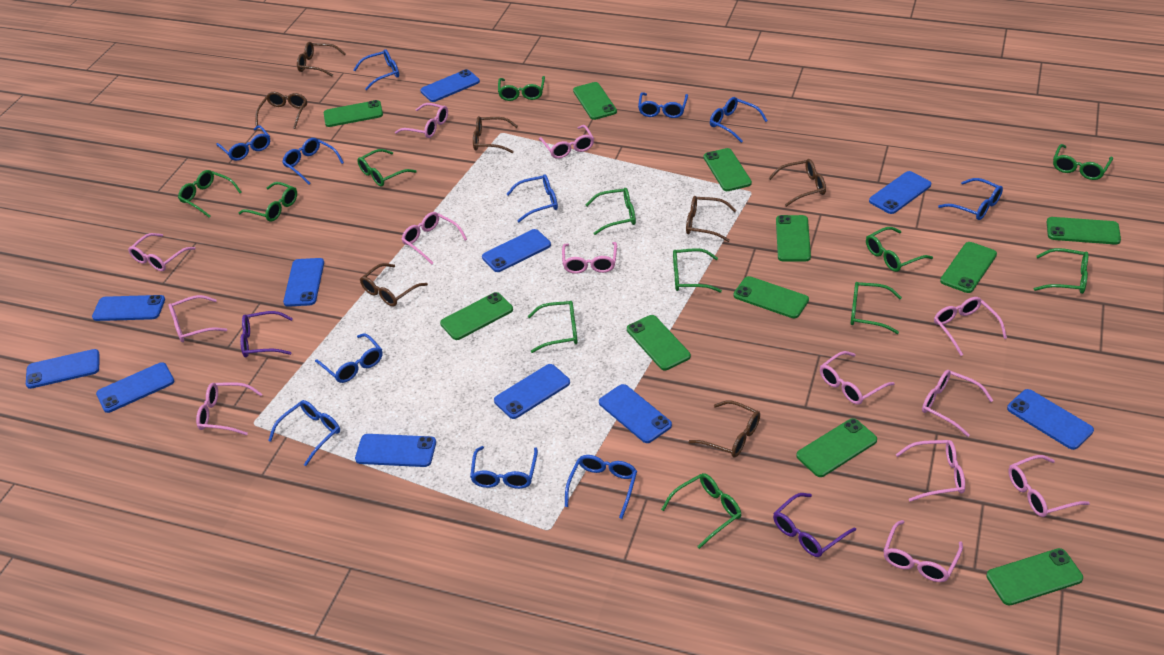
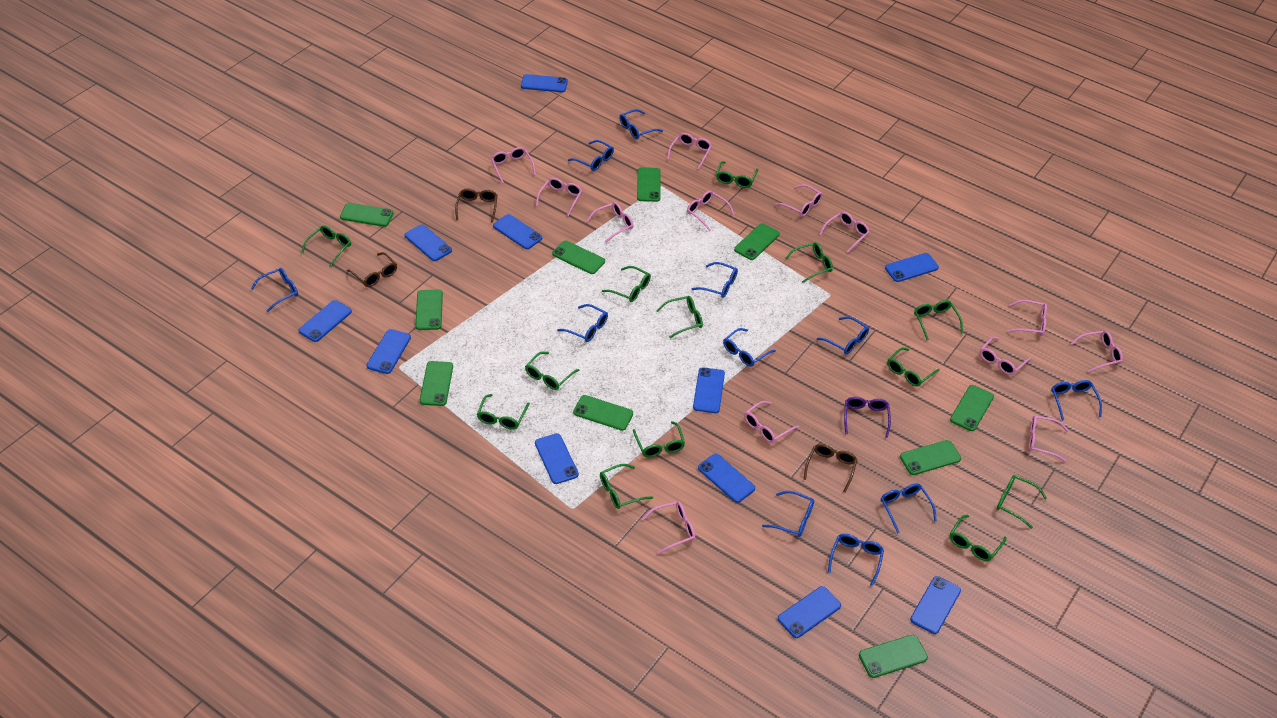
brown glasses: [255,92,307,129] [297,42,346,76] [360,263,428,307] [473,116,518,153] [686,196,737,242] [688,400,760,458] [769,159,826,207] = 7 -> [347,252,397,287] [455,188,498,223] [803,444,857,493] = 3
green glasses: [178,170,242,218] [238,182,297,222] [357,149,417,187] [498,76,545,101] [528,301,578,353] [586,188,636,235] [661,473,741,549] [673,248,722,293] [851,282,902,334] [866,227,933,272] [1034,248,1088,294] [1053,144,1113,180] = 12 -> [301,225,351,267] [477,394,530,430] [525,352,580,390] [600,464,653,509] [602,266,651,302] [633,421,685,457] [657,296,703,338] [716,161,758,188] [785,242,833,283] [887,347,940,387] [914,300,963,340] [950,515,1006,561] [997,475,1047,529] = 13
green phone: [324,100,383,127] [440,292,513,340] [573,82,617,120] [627,315,691,370] [704,148,752,191] [734,276,809,318] [776,215,811,261] [796,418,877,477] [940,242,997,293] [986,548,1083,606] [1047,217,1121,245] = 11 -> [340,203,394,227] [416,289,443,330] [420,361,453,406] [552,240,605,274] [573,395,633,431] [637,167,661,202] [734,223,780,260] [859,635,928,678] [900,440,961,475] [950,385,994,431] = 10
purple glasses: [240,311,293,358] [773,493,856,557] = 2 -> [844,397,891,438] = 1

